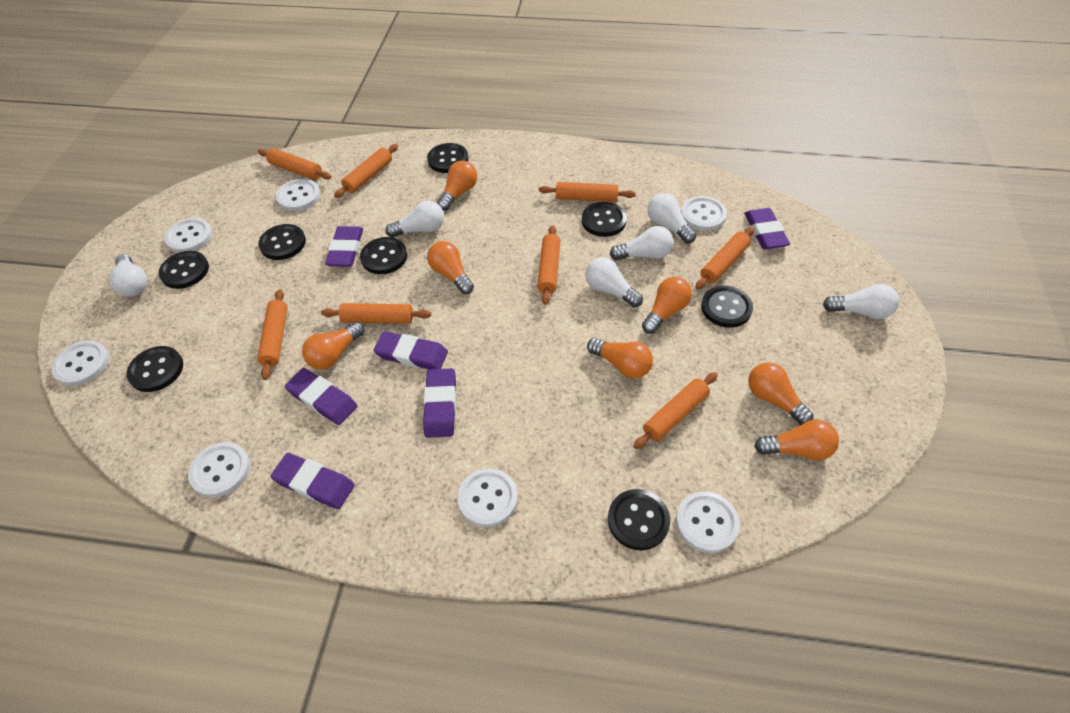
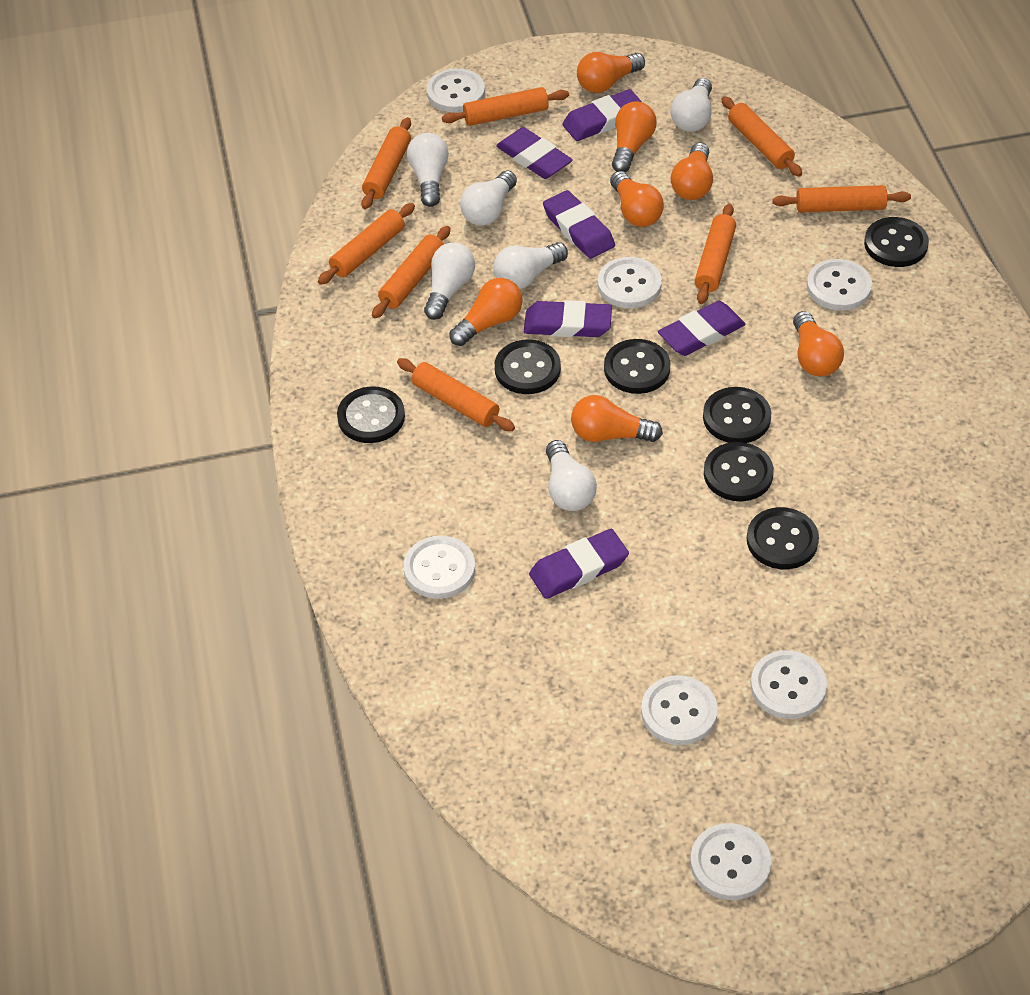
black button: [126,346,183,392] [158,251,209,289] [258,224,306,260] [360,237,407,274] [427,143,469,173] [582,202,627,237] [608,489,670,550] [701,286,753,328] = 8 -> [337,386,405,443] [495,339,561,394] [604,339,670,394] [703,387,771,443] [704,442,774,501] [747,507,819,569] [864,217,929,267] = 7

